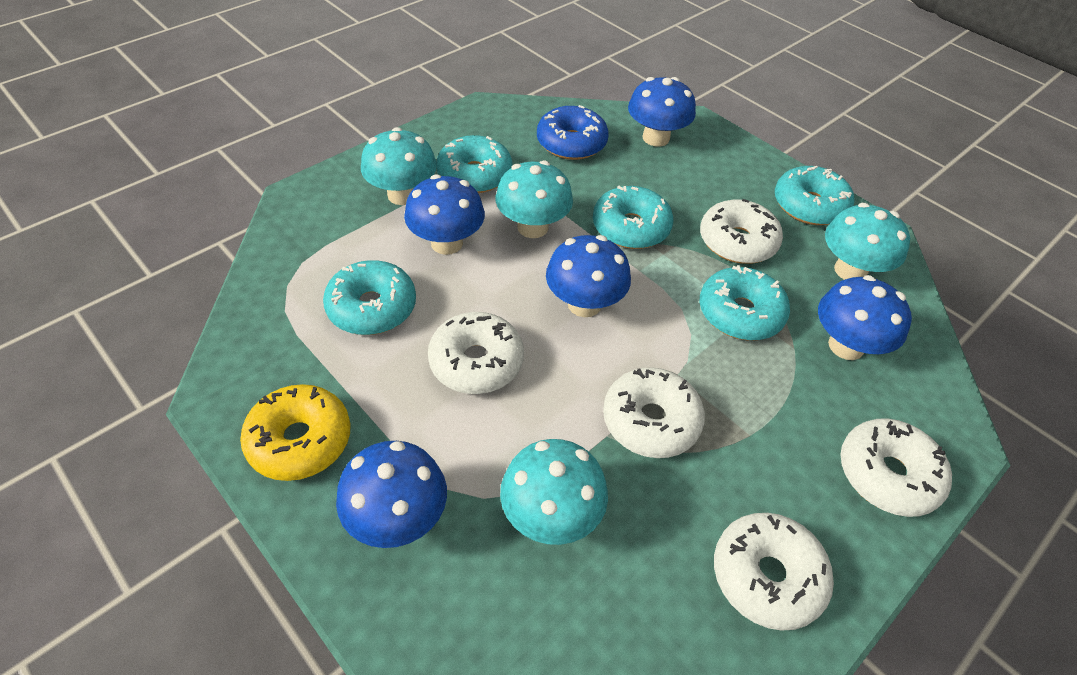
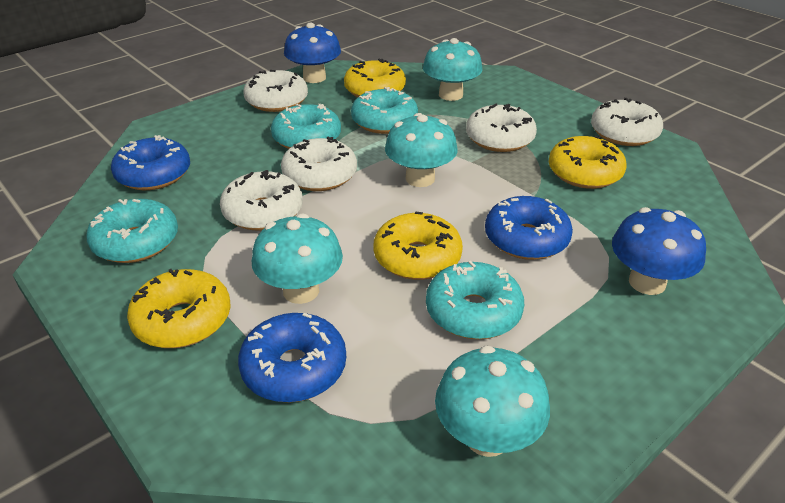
blue donut: [537,105,609,160] = 1 -> [111,135,190,190] [238,313,346,402] [485,196,573,260] = 3
blue mushroom: [336,441,447,548] [404,174,485,255] [546,235,631,317] [628,77,696,147] [818,275,912,360] = 5 -> [284,23,341,83] [612,207,706,295] = 2
turquoise donut: [323,260,416,335] [436,135,513,193] [593,186,674,249] [700,265,790,340] [775,166,854,225] = 5 -> [86,199,178,263] [271,104,341,149] [351,87,418,134] [426,261,524,339] = 4
yellow donut: [240,384,350,481] = 1 -> [127,269,231,348] [344,59,406,97] [373,211,463,280] [549,136,627,189] = 4

